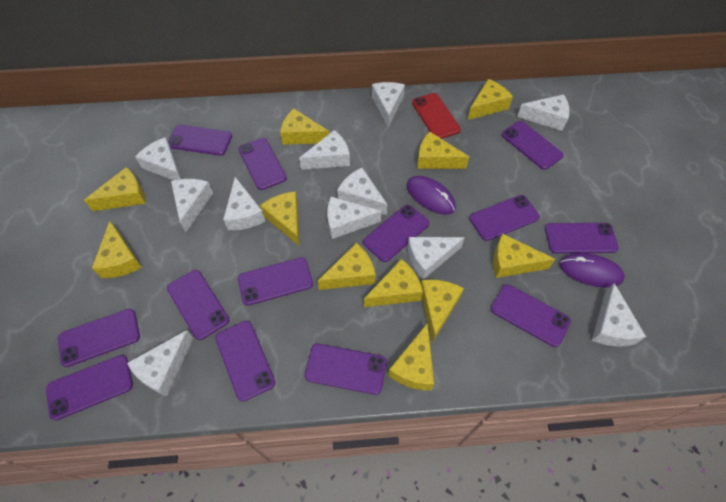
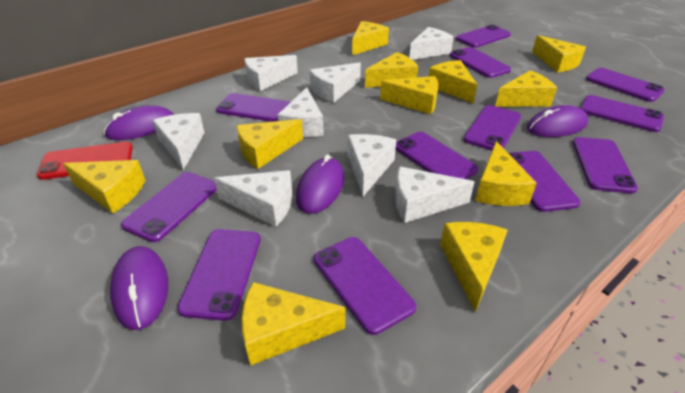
purple mouse: [407,176,456,215] [559,253,625,288] = 2 -> [104,106,174,140] [110,246,168,330] [296,154,344,214] [527,105,588,137] = 4
purple phone: [46,355,133,420] [58,309,140,367] [167,270,230,340] [168,125,232,155] [215,321,276,402] [238,138,287,190] [238,257,313,306] [305,344,387,395] [363,205,430,262] [469,195,540,241] [491,284,571,347] [502,121,564,170] [545,223,619,254] = 13 -> [121,172,217,242] [177,229,261,321] [216,93,290,122] [314,237,416,335] [396,132,479,179] [450,47,511,78] [456,25,511,48] [463,105,521,150] [509,151,581,212] [572,137,638,194] [580,95,664,132] [586,68,665,102] = 12
white cheese: [127,330,193,396] [135,137,182,180] [171,179,213,232] [223,177,265,230] [299,130,350,170] [327,197,381,239] [337,168,387,215] [372,82,405,127] [407,237,465,280] [517,94,570,131] [592,283,646,347] = 11 -> [152,113,204,170] [214,170,292,227] [244,55,298,91] [278,87,324,137] [310,62,361,103] [348,134,396,196] [395,166,474,223] [409,27,454,60] = 8

